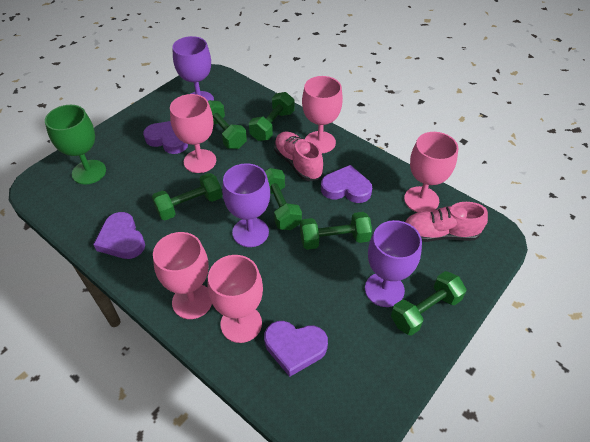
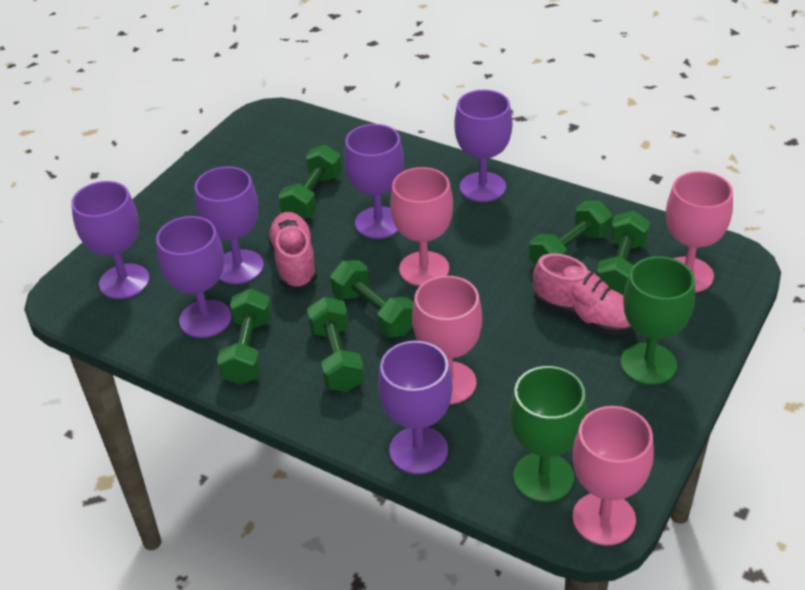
green goblet: [45,105,106,184] = 1 -> [510,366,587,502] [621,256,695,385] = 2
pink goblet: [153,232,212,319] [170,94,216,173] [207,255,263,343] [302,76,343,153] [404,132,458,212] = 5 -> [390,167,453,286] [412,276,482,404] [572,406,654,546] [666,171,733,292] = 4
purple goblet: [172,36,214,101] [222,163,270,247] [365,220,422,307] = 3 -> [71,181,149,299] [156,216,231,338] [195,166,264,284] [344,124,404,239] [378,341,453,474] [454,90,512,202] = 6
purple heart: [93,212,145,259] [143,121,188,154] [264,321,328,377] [321,165,372,203] = 4 -> none = 0

